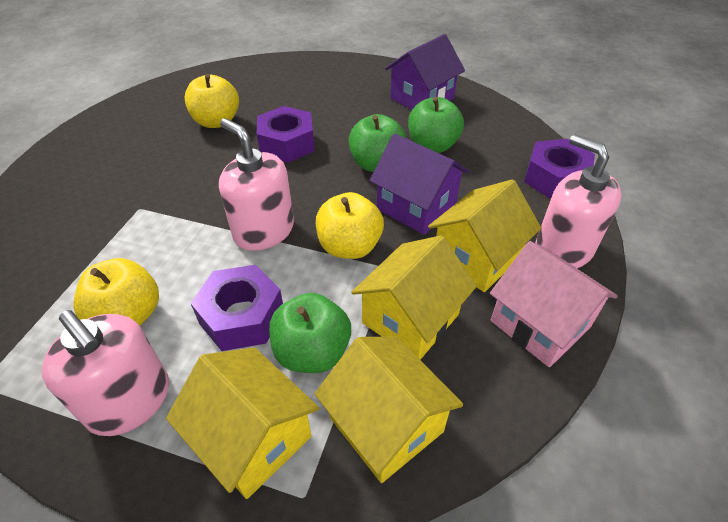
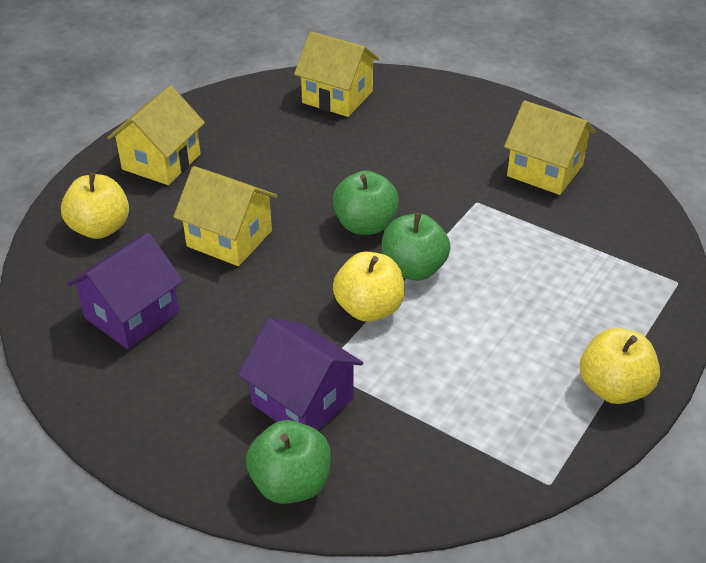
pink house: [490,241,618,367] = 1 -> none = 0
pink soap dispenser: [42,310,169,436] [219,118,294,251] [535,134,621,268] = 3 -> none = 0
purple nut: [191,265,283,351] [257,106,315,163] [524,139,595,199] = 3 -> none = 0

